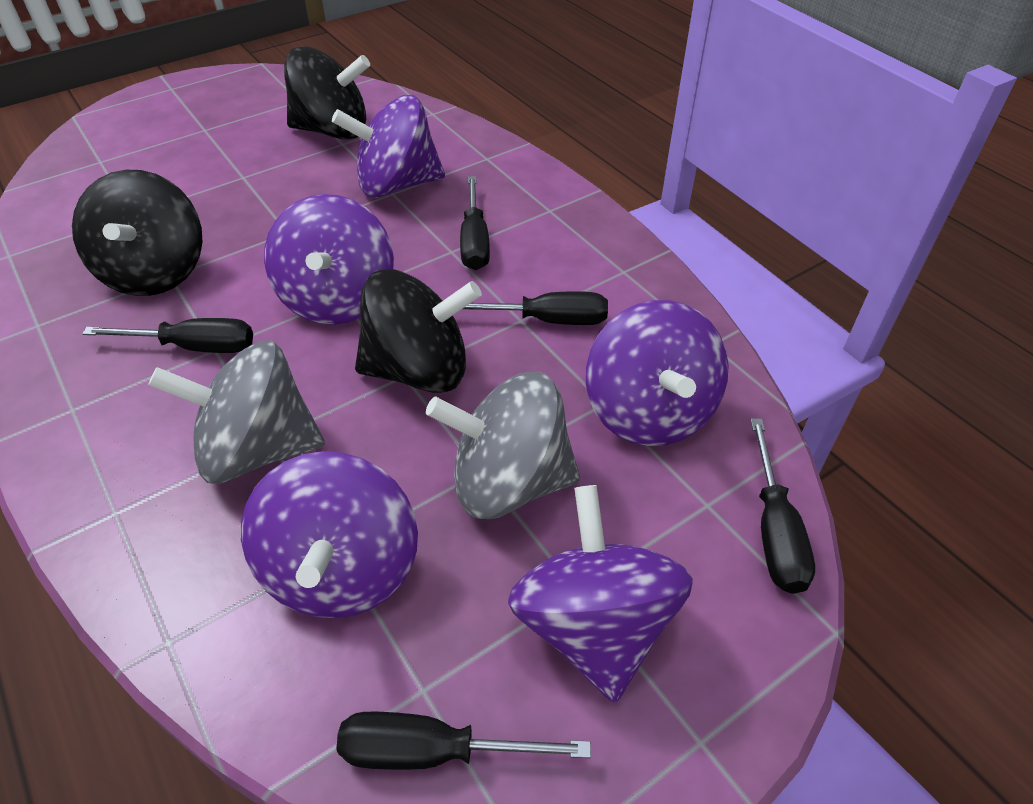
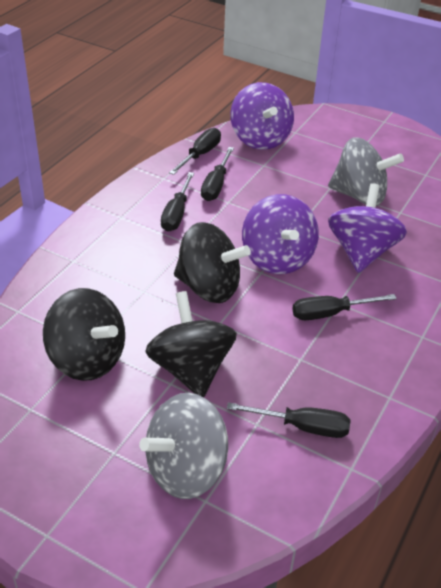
purple spinning top: [241,451,418,618] [264,194,394,325] [332,95,445,198] [508,485,693,703] [586,300,729,446] = 5 -> [230,82,294,150] [242,194,319,274] [328,183,407,273] = 3

